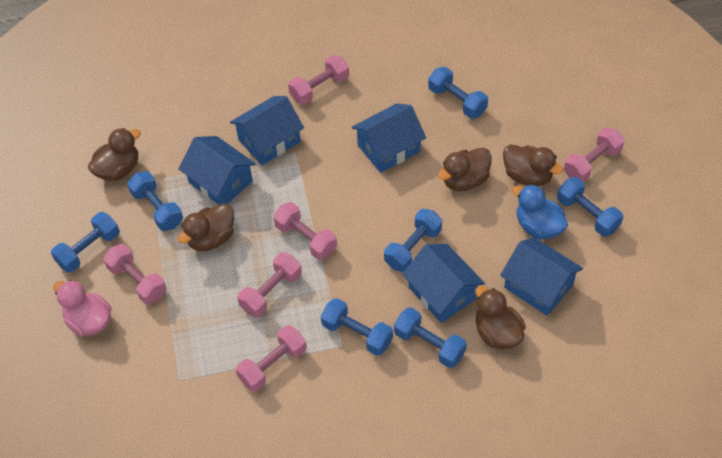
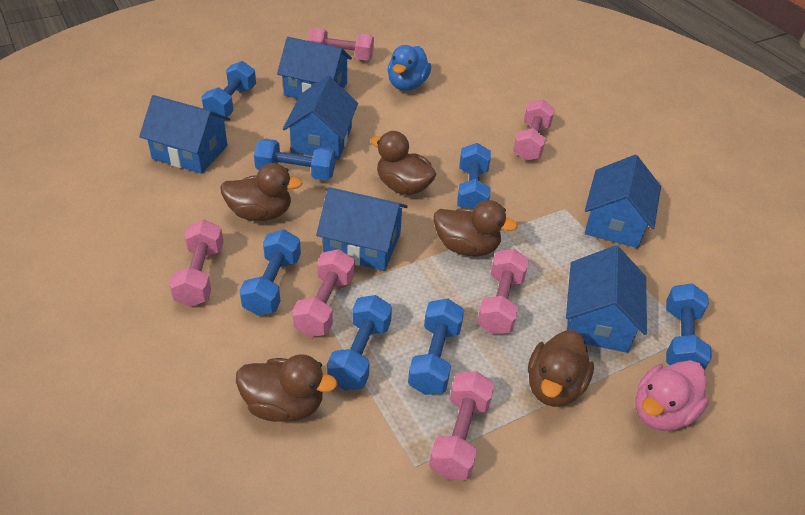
blue house: [179,136,256,205] [230,96,304,165] [352,103,426,173] [402,244,485,323] [500,237,583,316] = 5 -> [139,95,230,174] [277,37,352,99] [283,76,358,160] [316,187,408,271] [566,245,647,353] [585,155,661,248] = 6

